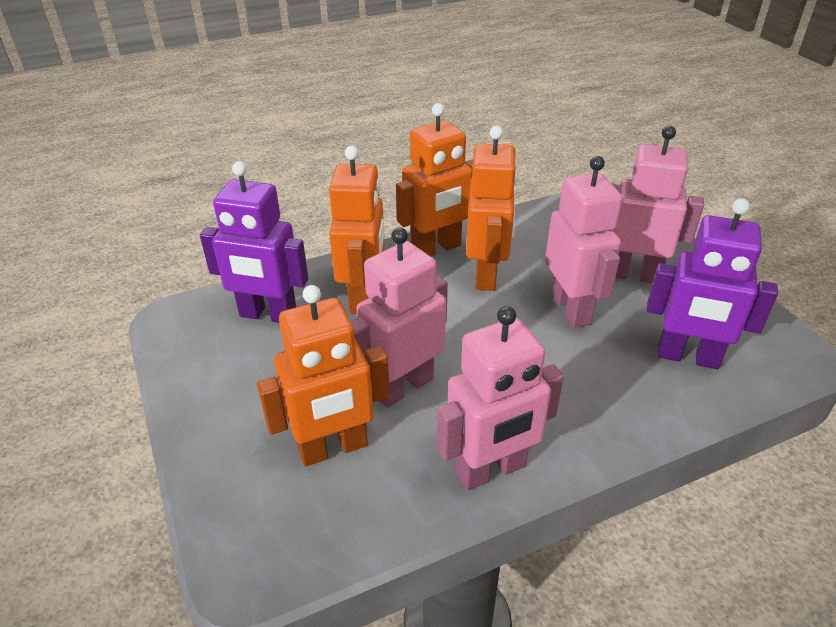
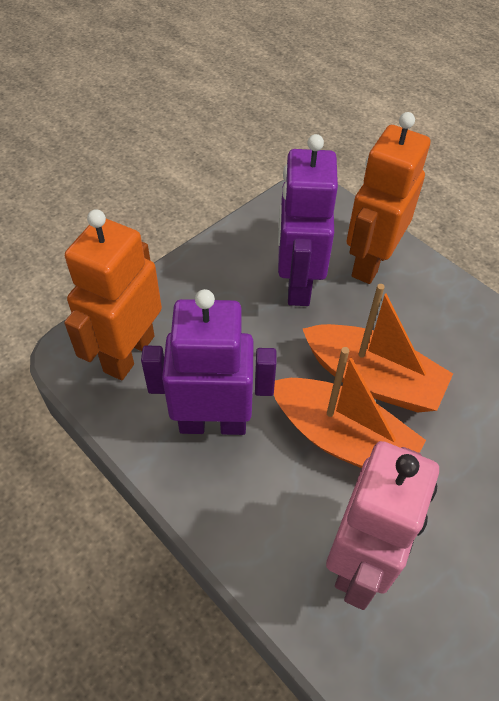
orange boat: none = 0 -> [274,347,426,468] [303,284,453,413] = 2
orange robot: [257,285,390,466] [329,146,385,314] [396,103,473,256] [466,126,518,291] = 4 -> [64,209,162,380] [346,112,430,284] = 2
pink robot: [350,227,448,408] [437,306,564,491] [545,156,623,328] [613,126,704,283] = 4 -> [326,441,439,610] = 1

